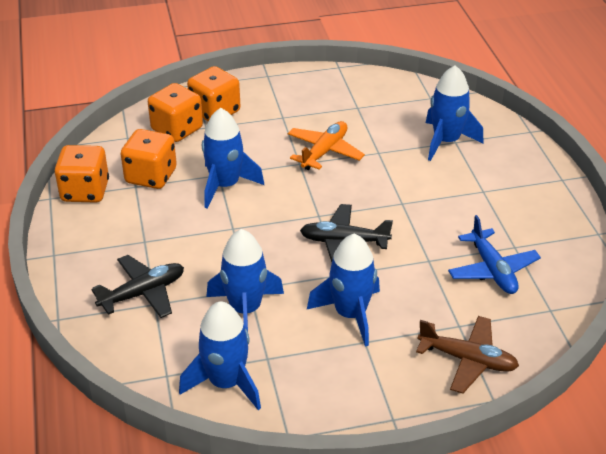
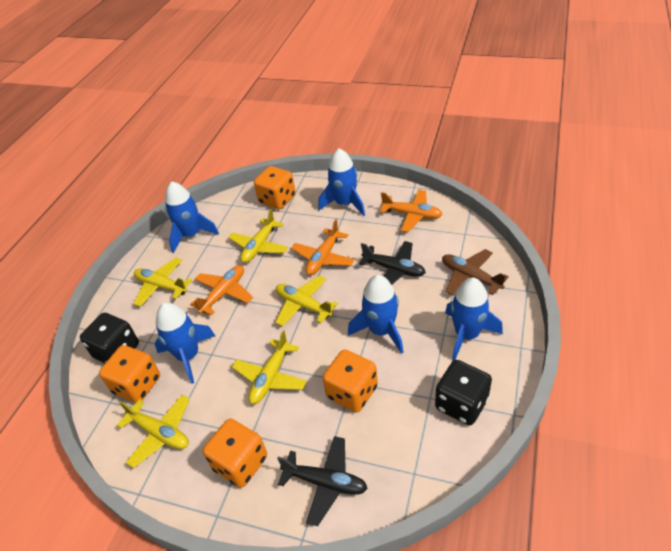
black dice: none = 0 -> [80,313,139,363] [435,360,492,425] = 2
blue plane: [448,215,541,294] = 1 -> none = 0
orange plane: [288,121,365,170] = 1 -> [190,265,253,315] [291,219,355,275] [380,190,443,232] = 3
yellow plane: none = 0 -> [117,395,190,468] [133,257,192,307] [228,209,288,263] [232,330,307,404] [275,275,338,327] = 5

